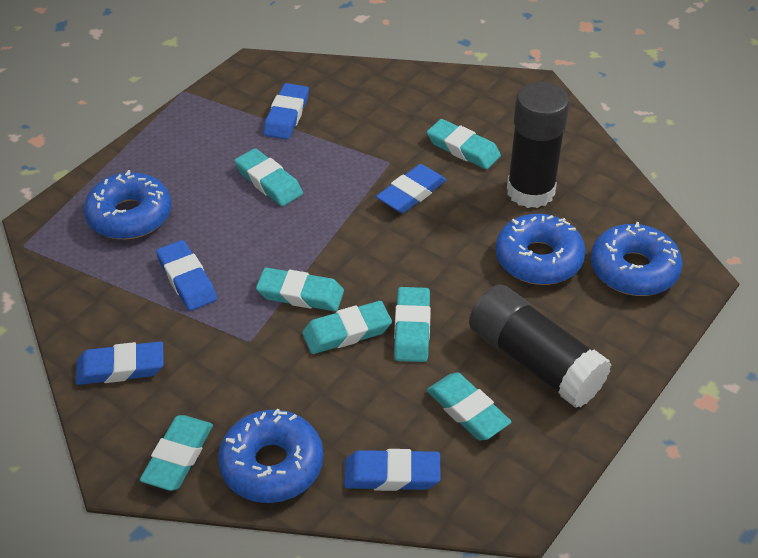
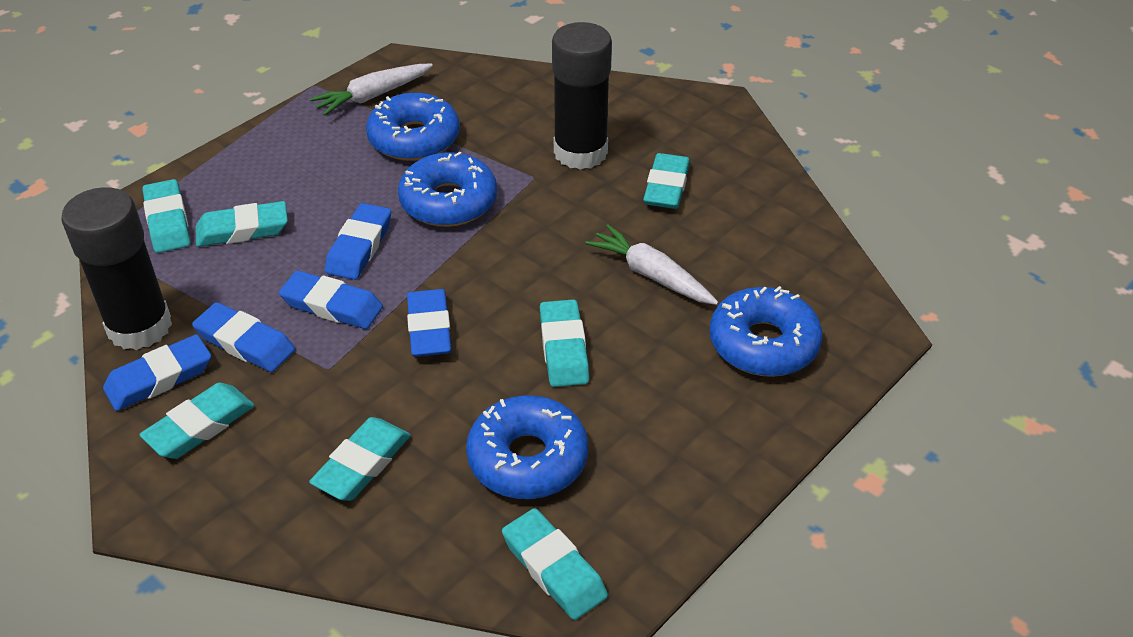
white carrot: none = 0 -> [310,64,433,116] [585,224,718,305] = 2

